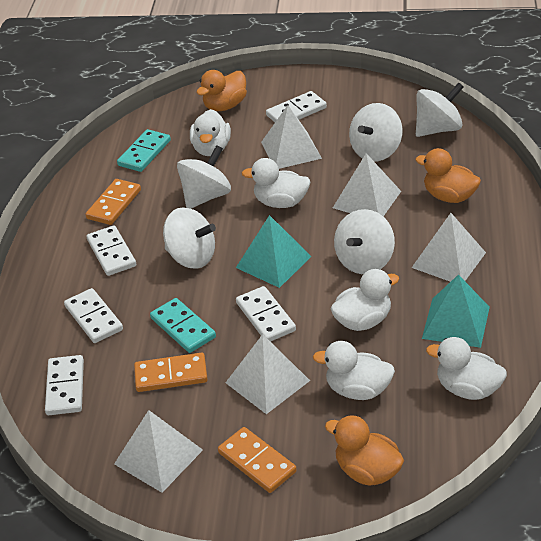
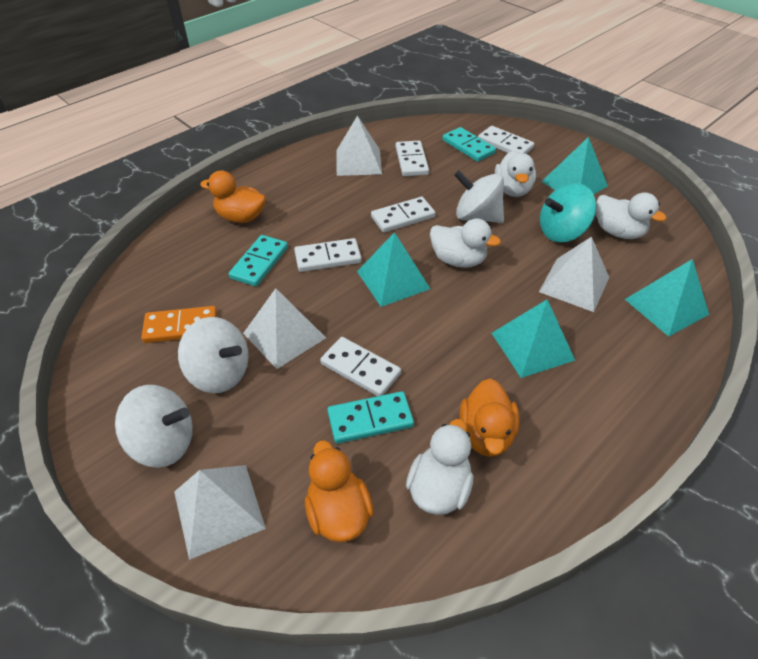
orange domino: [85,179,141,225] [134,353,208,392] [218,427,297,493] = 3 -> [141,306,217,343] = 1
turquoise domino: [117,129,171,172] [150,298,216,353] = 2 -> [229,235,288,287] [328,391,414,444] [442,127,496,162] = 3
turquoise pyramid: [236,215,312,288] [422,274,490,348] = 2 -> [357,232,430,307] [492,299,575,378] [541,137,608,195] [625,259,709,337] = 4
turquoise spinning top: none = 0 -> [540,183,596,243] = 1
white duck: [190,109,231,156] [242,158,310,208] [313,341,395,400] [331,269,399,331] [426,337,507,400] = 5 -> [406,419,473,515] [430,218,501,268] [495,150,536,197] [596,192,666,239] = 4
white pyramid: [114,410,203,493] [225,334,310,414] [261,105,322,169] [333,153,401,216] [412,213,486,282] = 5 -> [174,465,266,560] [243,288,326,369] [336,116,382,176] [539,236,609,312] = 4
white spinning top: [163,207,216,269] [177,145,231,209] [334,209,395,274] [349,103,403,161] [416,82,464,137] = 5 -> [115,385,193,468] [178,317,249,393] [454,170,504,223] = 3

